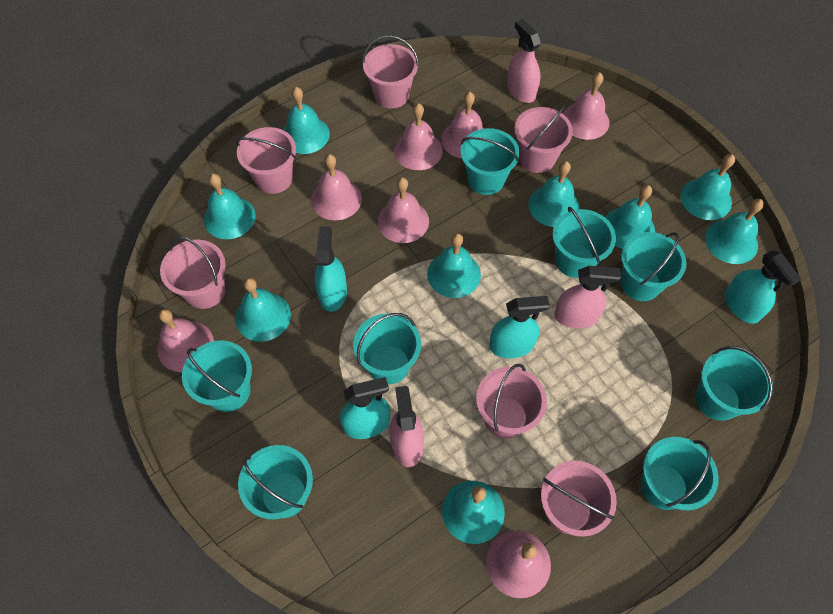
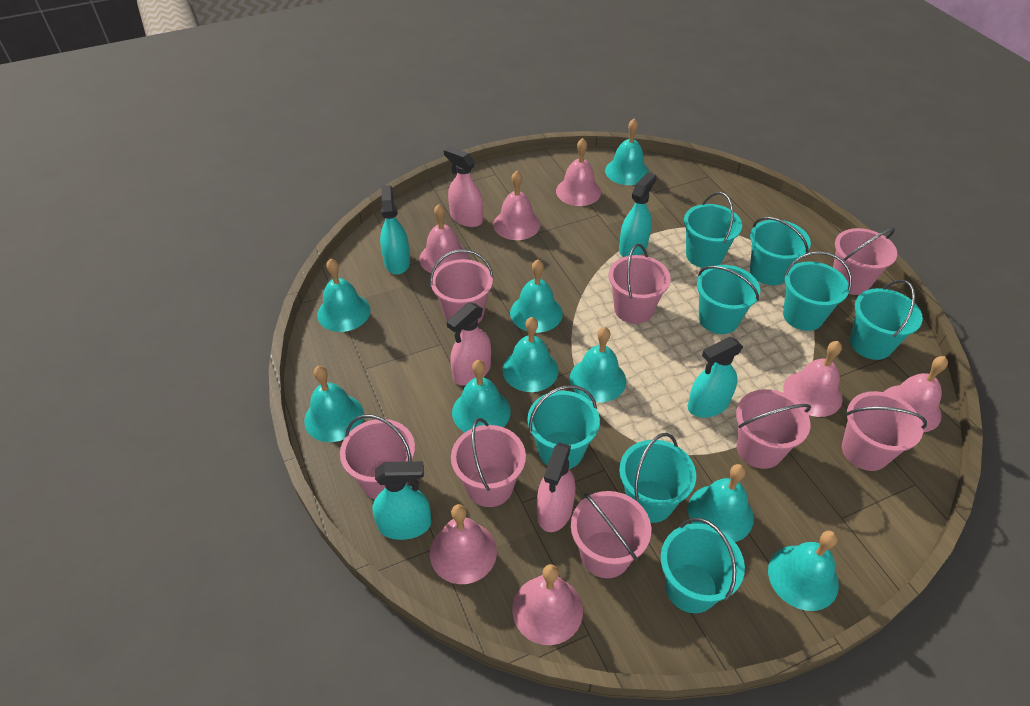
pink bucket: [160,236,226,309] [236,127,296,194] [362,35,419,108] [476,364,547,439] [514,105,573,173] [541,461,617,537] = 6 -> [340,415,415,499] [430,249,493,323] [451,418,526,507] [571,491,651,578] [609,244,671,324] [736,389,811,469] [833,228,897,295] [842,391,927,471] = 8

